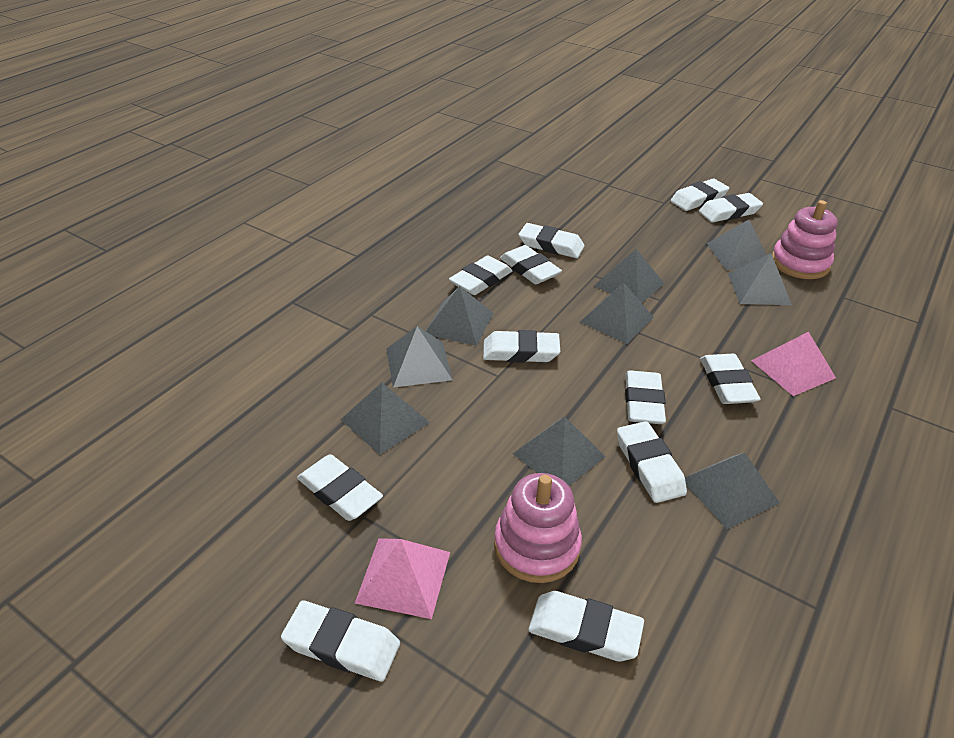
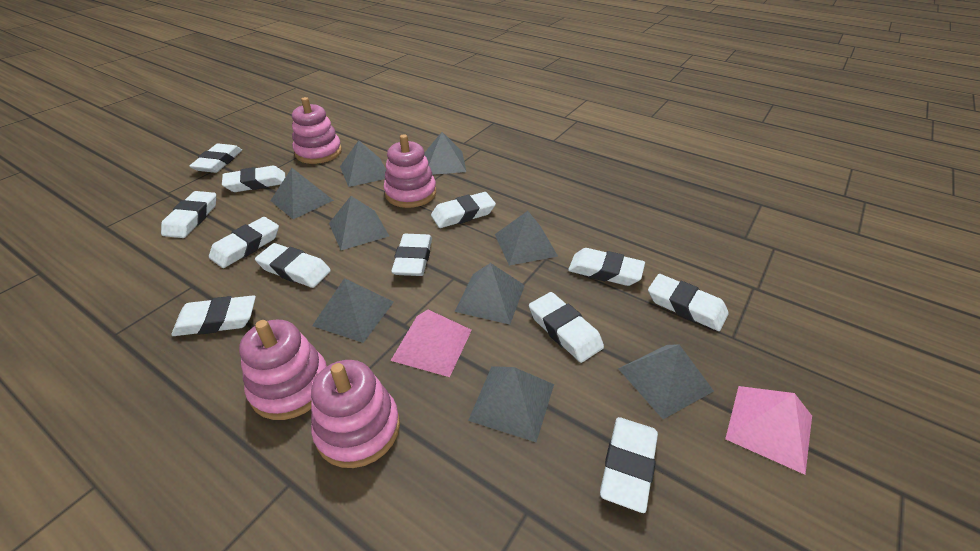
pink stacking toy: [494,473,582,583] [772,200,838,279] = 2 -> [239,320,327,420] [292,97,342,164] [311,360,400,468] [384,134,436,208] = 4

